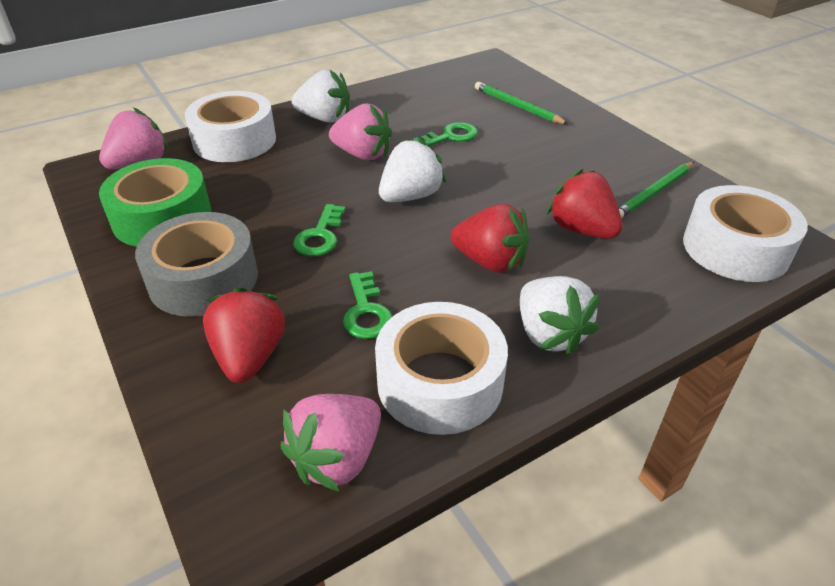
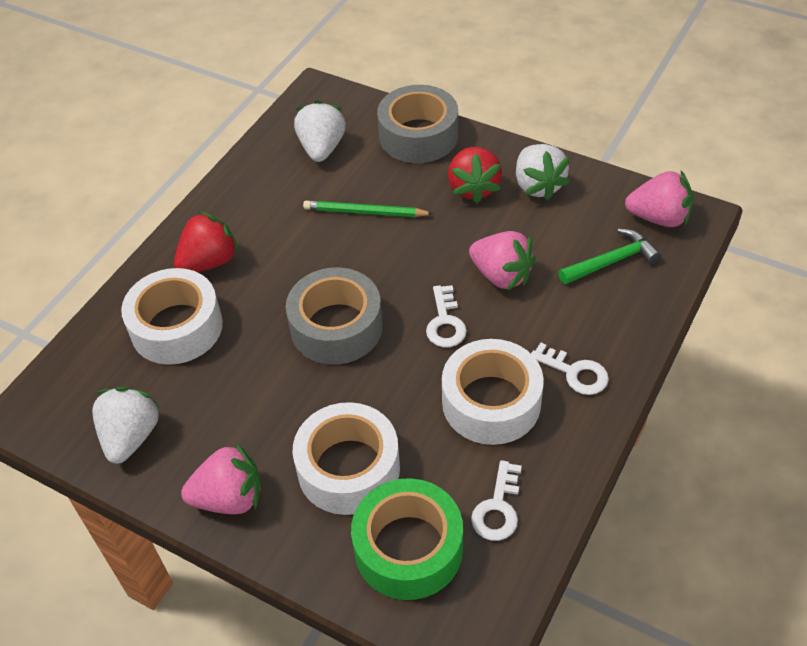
green hammer: none = 0 -> [558,229,661,285] = 1
green key: [293,204,346,256] [343,271,393,339] [412,122,478,146] = 3 -> none = 0
green pencil: [475,82,568,124] [618,162,694,218] = 2 -> [303,201,434,217] = 1
grey tape: [135,212,258,317] = 1 -> [286,267,383,365] [377,85,458,163] = 2
red strawberry: [203,287,285,383] [451,204,530,273] [547,169,623,239] = 3 -> [174,211,239,272] [448,147,502,203] = 2
white key: none = 0 -> [426,285,467,347] [471,460,522,541] [531,342,609,395] = 3

